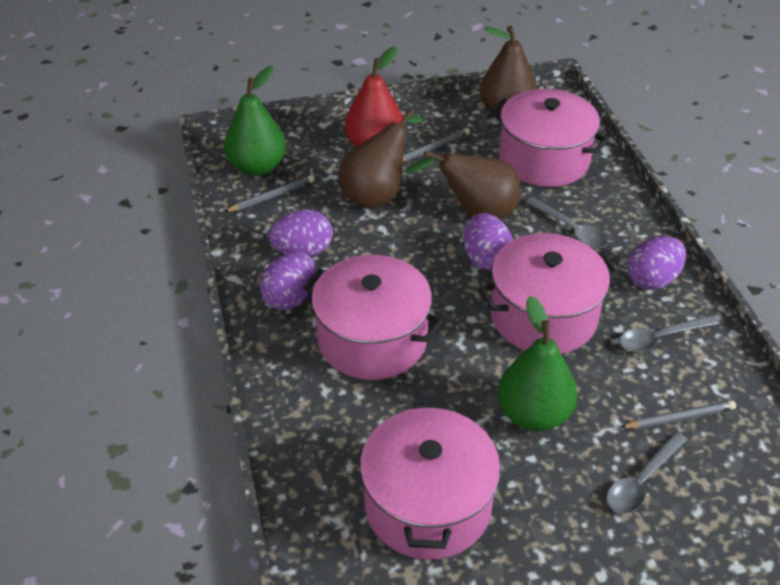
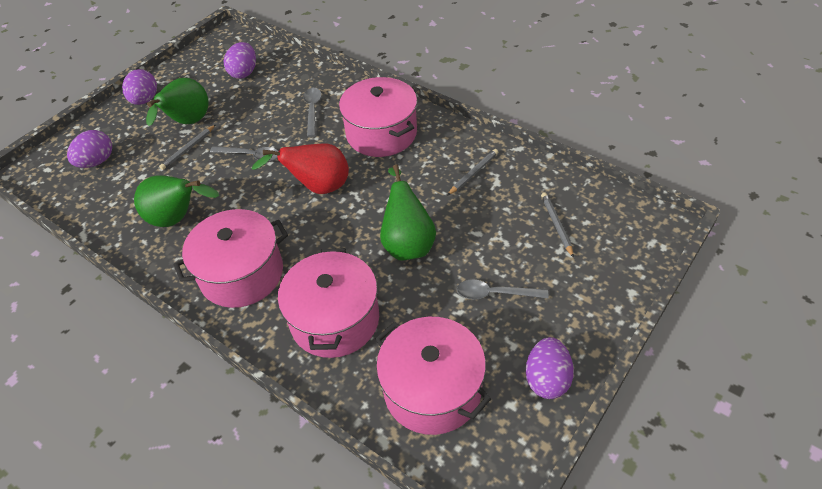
brown pear: [339,109,423,209] [405,151,521,219] [480,26,537,115] = 3 -> none = 0
green pear: [224,66,286,176] [498,296,577,431] = 2 -> [134,175,219,227] [146,78,209,126] [380,165,436,261] = 3

